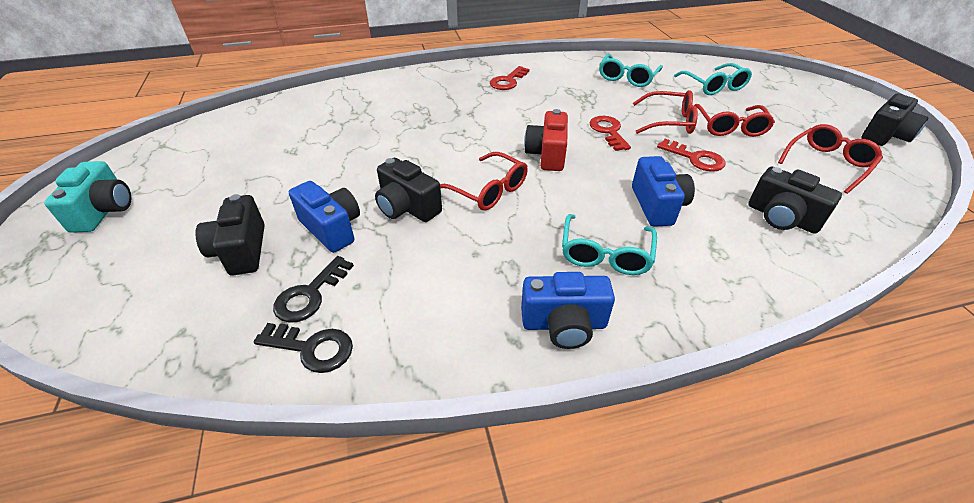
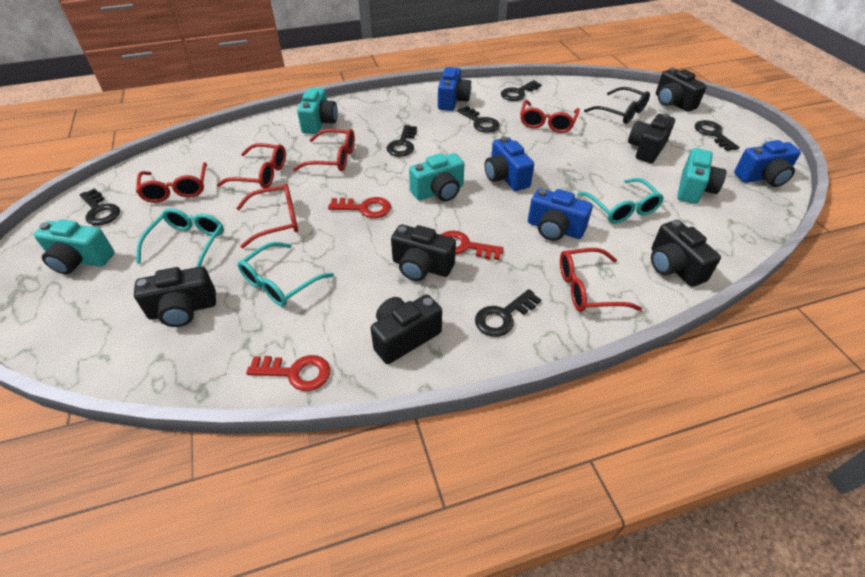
black camera: [196,194,265,275] [375,158,442,222] [748,167,842,234] [861,93,929,146] = 4 -> [134,266,216,327] [371,295,442,364] [391,224,456,281] [628,113,675,163] [651,220,721,287] [656,68,707,112] = 6
black glasses: none = 0 -> [584,87,650,124] = 1
black key: [254,323,353,373] [273,256,354,323] = 2 -> [79,188,120,225] [386,125,417,157] [458,106,500,133] [475,289,541,337] [501,80,542,101] [695,120,740,151] = 6
blue camera: [289,181,360,253] [521,272,615,349] [632,156,695,227] = 3 -> [438,67,471,111] [485,137,534,191] [528,188,593,241] [734,140,801,187] = 4
red camera: [524,109,568,171] = 1 -> none = 0
red glasses: [440,152,528,211] [633,90,698,134] [694,104,775,137] [778,124,883,194] = 4 -> [136,162,207,203] [217,143,286,188] [236,184,298,248] [293,129,355,171] [520,100,580,133] [560,248,642,312] = 6
turquoise camera: [44,161,131,233] = 1 -> [34,219,115,274] [297,88,338,134] [409,153,464,201] [677,148,727,204] = 4

